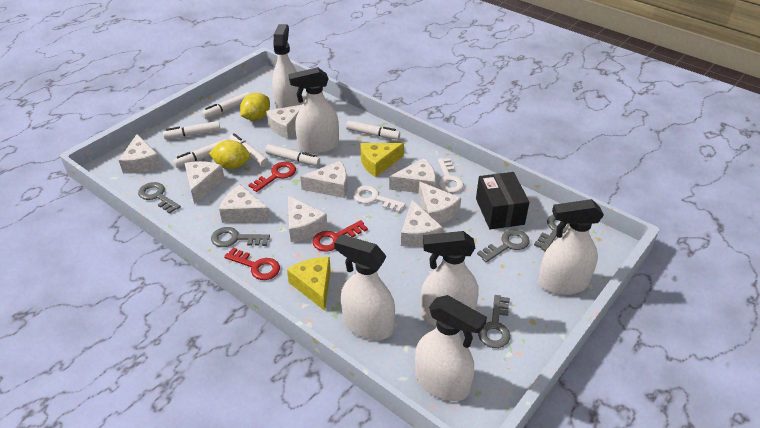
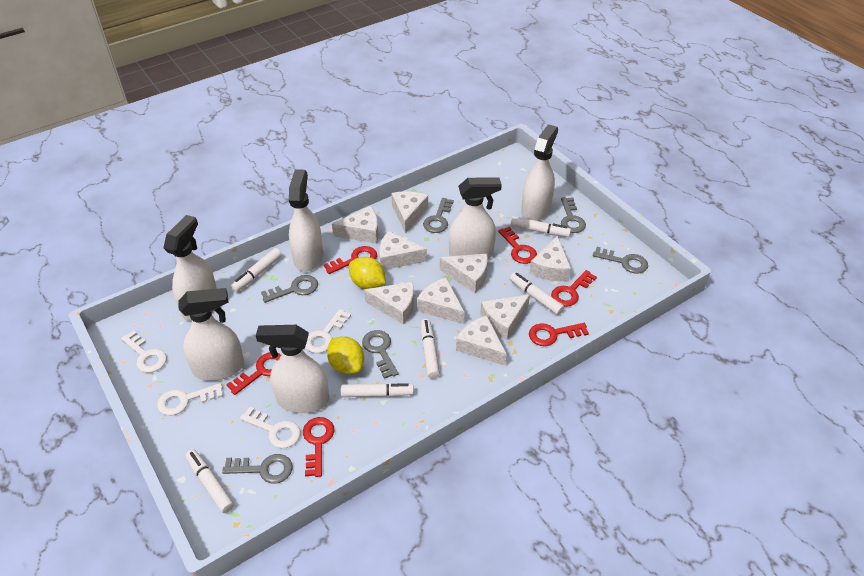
black box: [476,172,529,229] = 1 -> none = 0
grey key: [138,182,181,214] [211,227,270,247] [477,229,530,262] [478,295,510,348] [534,215,570,251] = 5 -> [222,454,293,484] [261,275,318,303] [362,330,398,379] [423,198,454,233] [561,197,586,233] [593,247,648,273] = 6
red key: [224,248,280,280] [249,162,296,192] [312,220,368,252] = 3 -> [226,352,281,395] [303,417,334,477] [324,246,377,274] [498,227,537,264] [529,323,589,346] [551,270,597,307] = 6
white key: [353,186,405,213] [438,158,464,193] = 2 -> [121,331,167,373] [157,383,223,416] [240,407,301,448] [305,309,351,353] = 4
yellow cheese: [287,257,331,311] [360,143,404,177] = 2 -> none = 0

